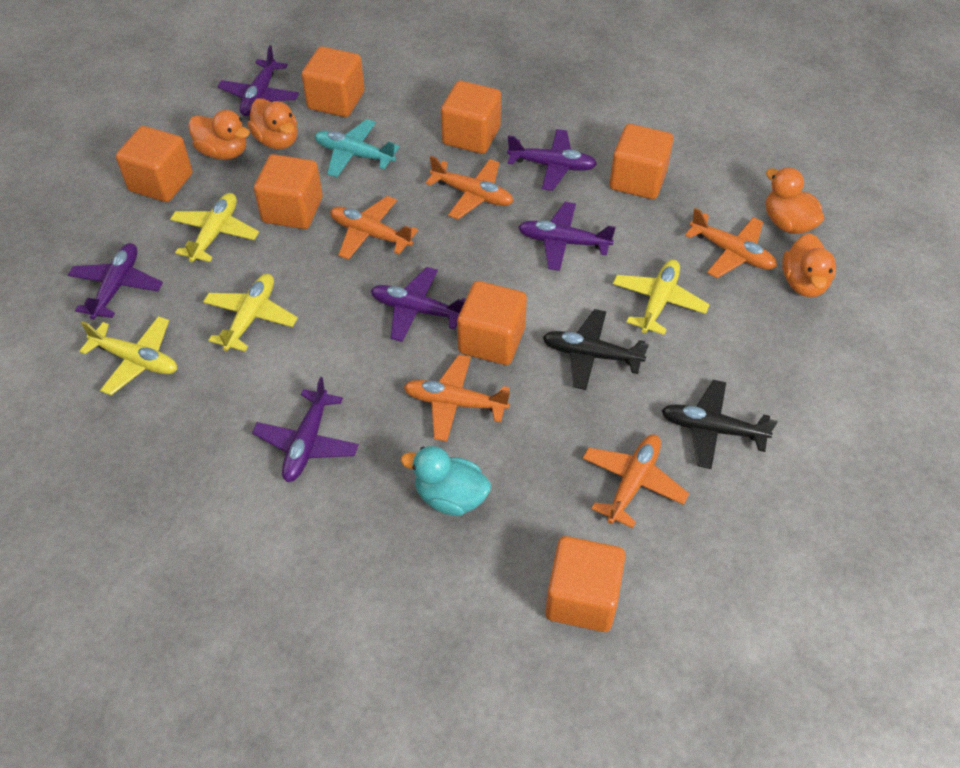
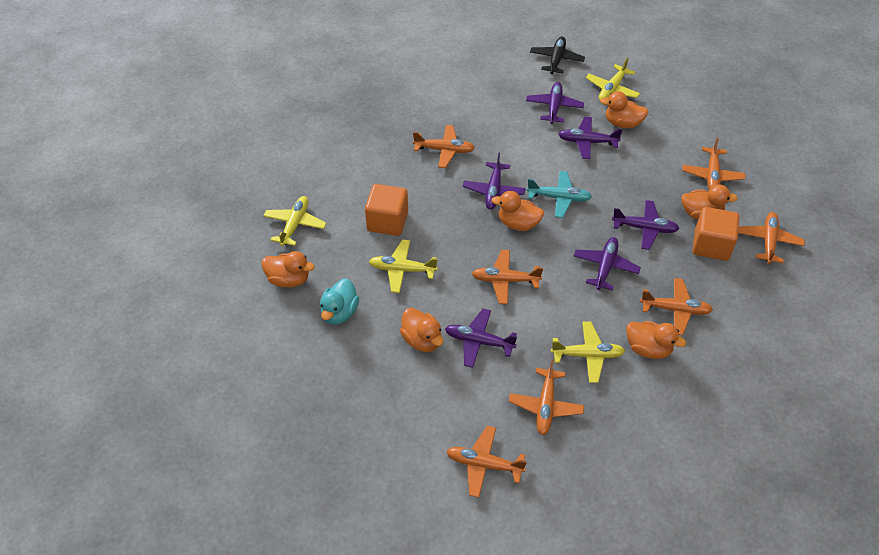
black plane: [543,309,649,390] [661,380,778,469] = 2 -> [530,37,585,74] = 1
orange cube: [116,126,192,202] [254,154,322,229] [302,46,365,117] [441,81,501,154] [457,281,527,365] [545,536,626,632] [610,124,673,199] = 7 -> [365,184,408,236] [693,207,739,261] = 2
orange duck: [188,110,250,160] [247,98,298,149] [766,167,824,234] [782,233,836,297] = 4 -> [261,251,315,288] [400,308,443,352] [491,191,544,231] [600,91,648,128] [626,321,686,359] [681,184,738,220] = 6
orange plane: [330,196,418,260] [404,354,510,442] [425,156,513,219] [582,434,689,528] [685,208,777,278] = 5 -> [413,125,475,168] [446,426,527,498] [472,250,543,304] [509,359,584,435] [640,278,713,335] [682,138,745,190] [738,212,805,264] = 7

